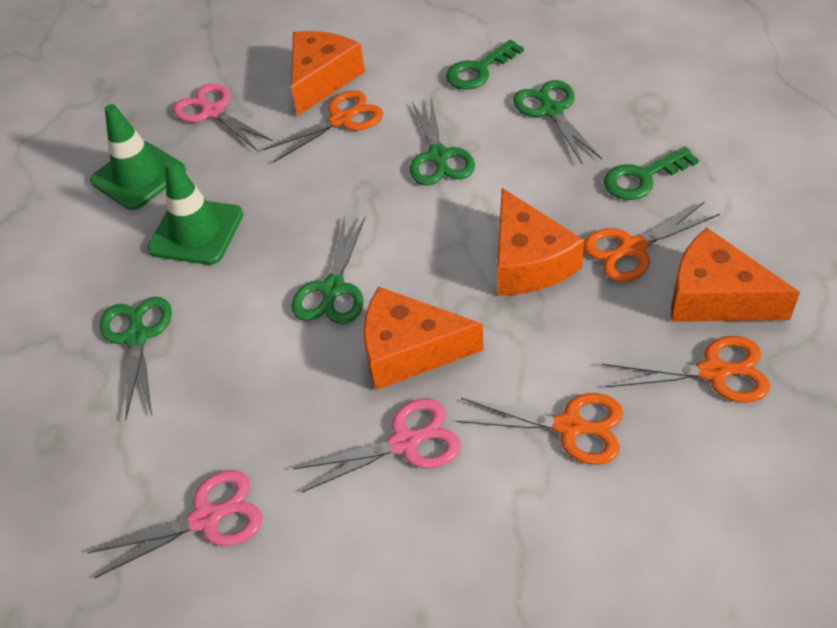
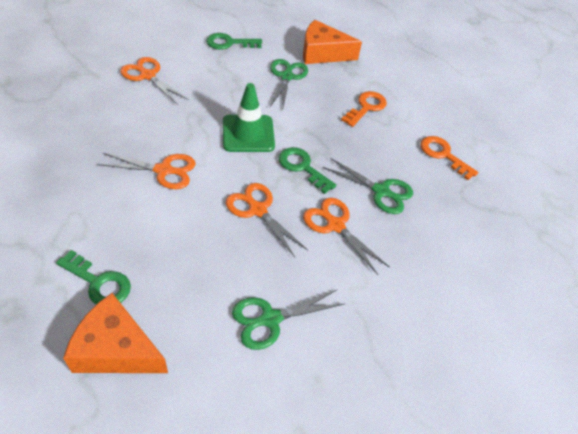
green key: [446,39,524,90] [604,147,699,200] = 2 -> [56,250,131,304] [206,33,262,50] [279,147,336,194] = 3
green scissors: [100,296,172,420] [291,216,366,324] [410,98,475,186] [513,80,602,165] = 4 -> [232,289,344,350] [270,59,308,108] [323,158,413,214] = 3
green traffic cone: [90,104,186,210] [147,160,243,265] = 2 -> [223,83,275,152] = 1
orange cheese: [291,31,365,116] [363,287,484,390] [497,188,584,295] [671,228,800,322] = 4 -> [63,293,168,373] [303,20,362,64] = 2
orange key: none = 0 -> [341,91,387,127] [421,136,478,180] = 2
pink scissors: [88,470,262,578] [173,83,273,150] [293,398,461,493] = 3 -> none = 0

